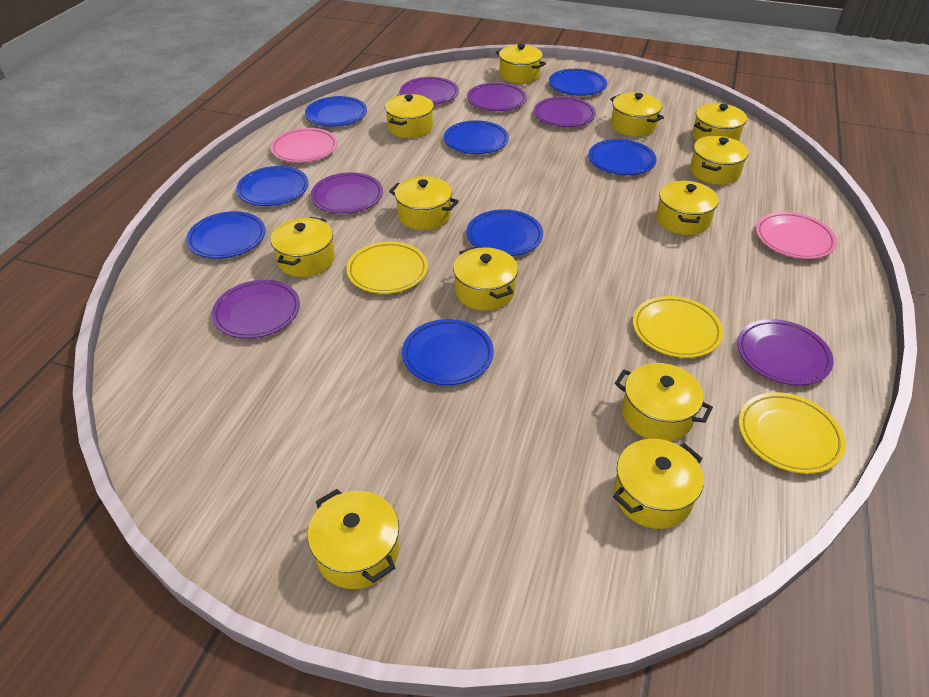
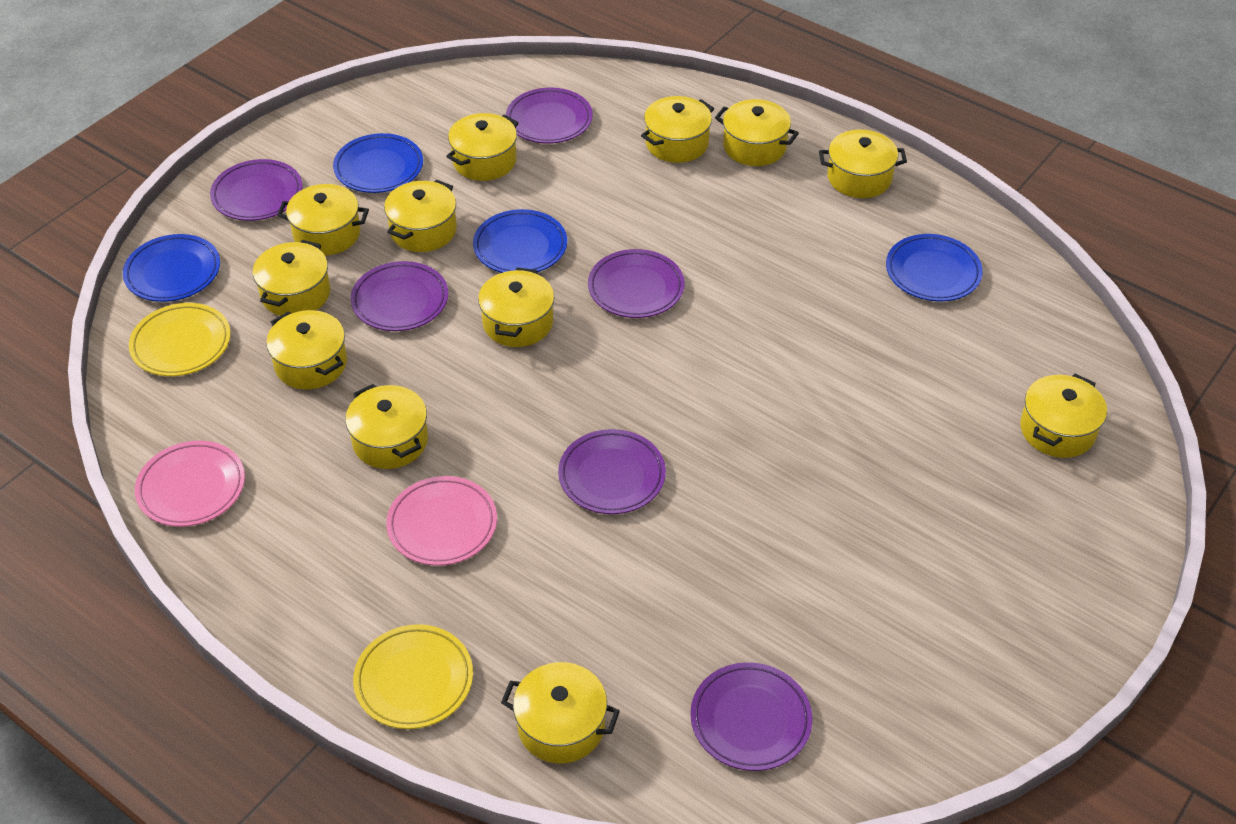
blue plate: [186,211,265,259] [236,166,309,206] [305,96,367,127] [402,319,494,385] [444,120,509,154] [466,209,543,256] [549,69,607,96] [588,139,657,175] = 8 -> [123,234,220,302] [333,133,423,193] [473,209,567,273] [886,234,983,301] = 4
yellow plate: [346,242,428,294] [633,296,723,358] [739,392,846,474] = 3 -> [129,303,230,376] [353,624,473,729] = 2

